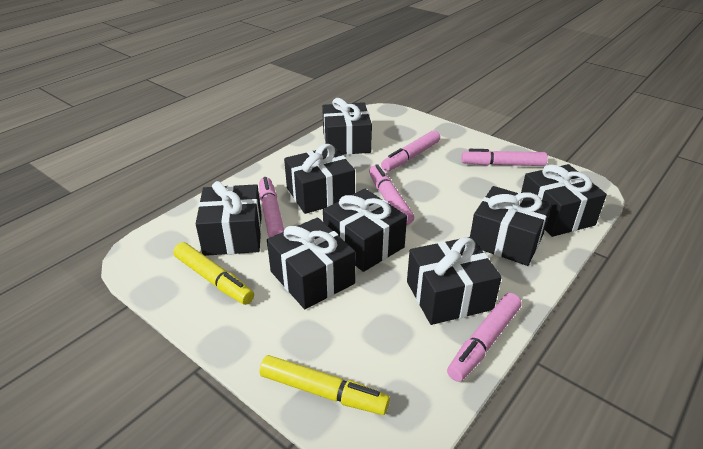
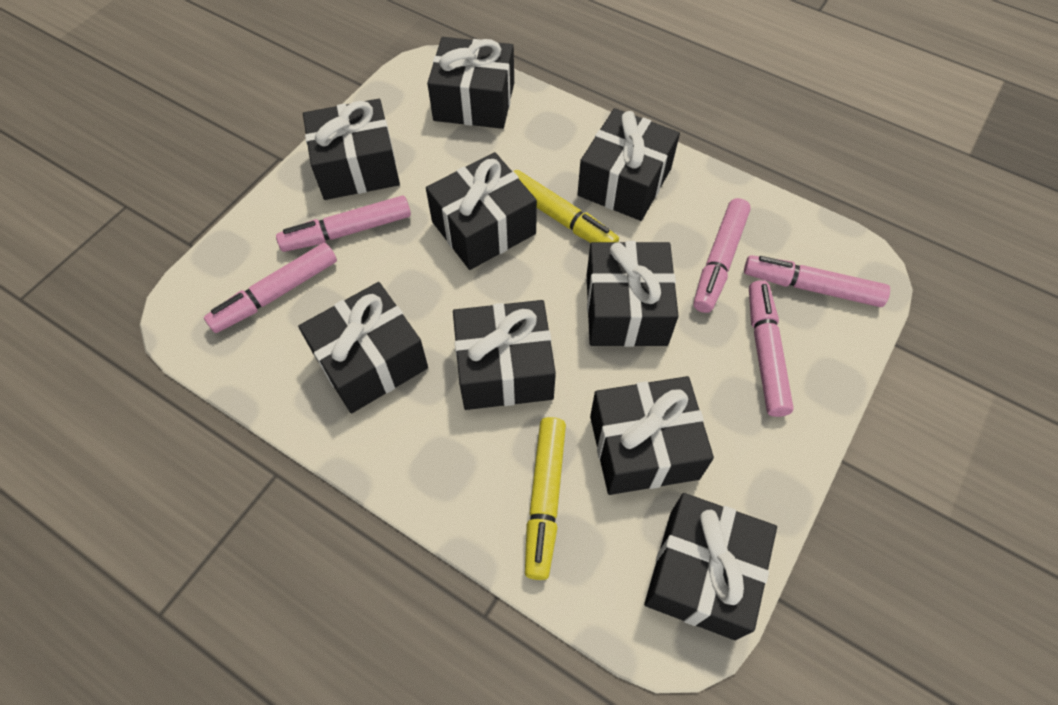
black gift: [196,181,262,256] [267,217,355,309] [284,144,355,214] [322,98,372,155] [323,189,407,272] [407,237,502,325] [470,186,552,266] [521,164,607,237] = 8 -> [298,282,428,413] [303,99,400,200] [426,152,537,270] [427,37,514,129] [453,300,556,410] [577,108,680,221] [587,241,678,347] [590,376,714,495] [644,493,777,640] = 9

